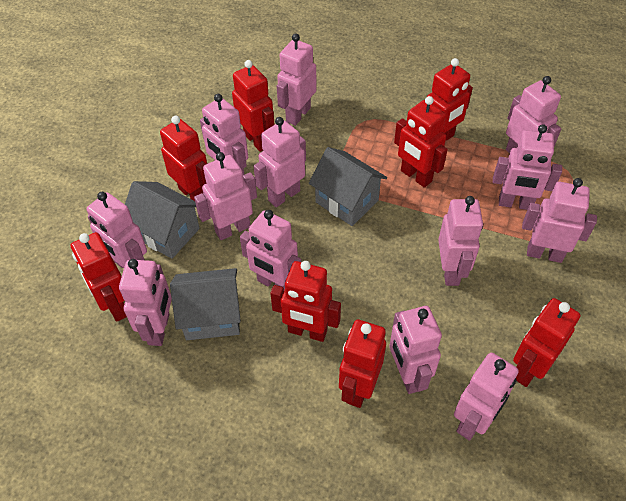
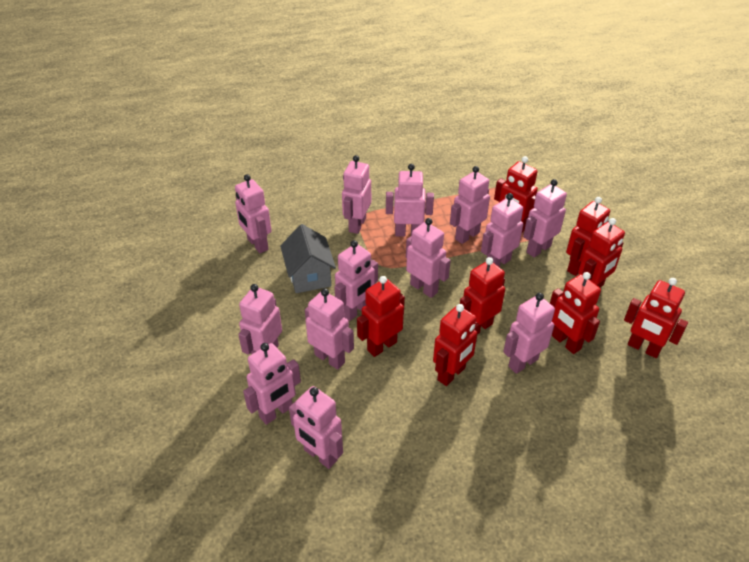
grey house: [125,181,200,259] [170,268,241,340] [309,147,387,226] = 3 -> [280,224,336,293] = 1

